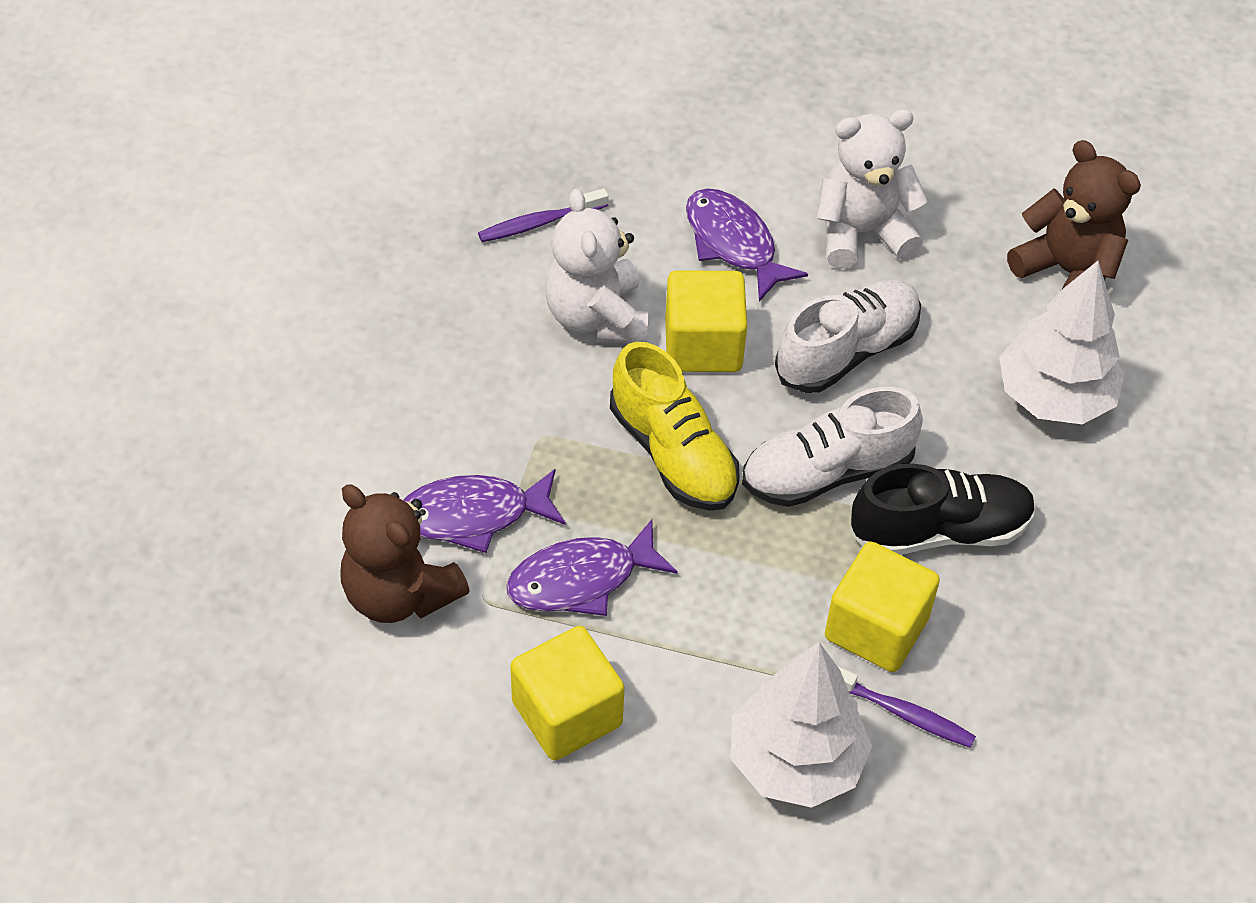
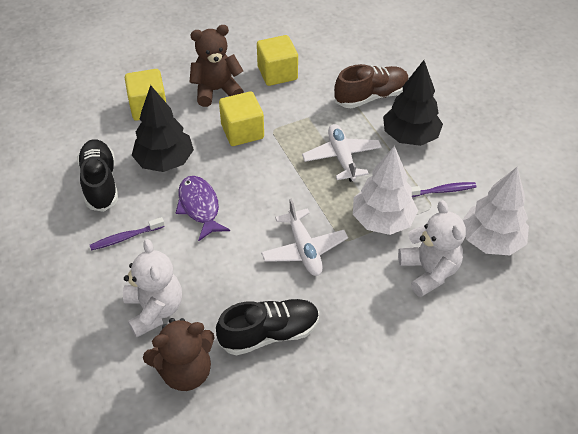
black shoe: [850,463,1036,555] = 1 -> [77,139,118,212] [216,299,319,356] = 2
black tree: none = 0 -> [132,85,194,172] [383,60,443,146] = 2
brown shoe: none = 0 -> [334,64,409,108] = 1
purple fish: [403,469,566,553] [506,519,678,616] [686,189,808,302] = 3 -> [176,176,230,241] = 1
white plane: none = 0 -> [261,199,348,276] [302,124,382,182] = 2
white shoe: [742,387,923,507] [775,280,921,393] = 2 -> none = 0
yellow shoe: [610,342,740,511] = 1 -> none = 0

